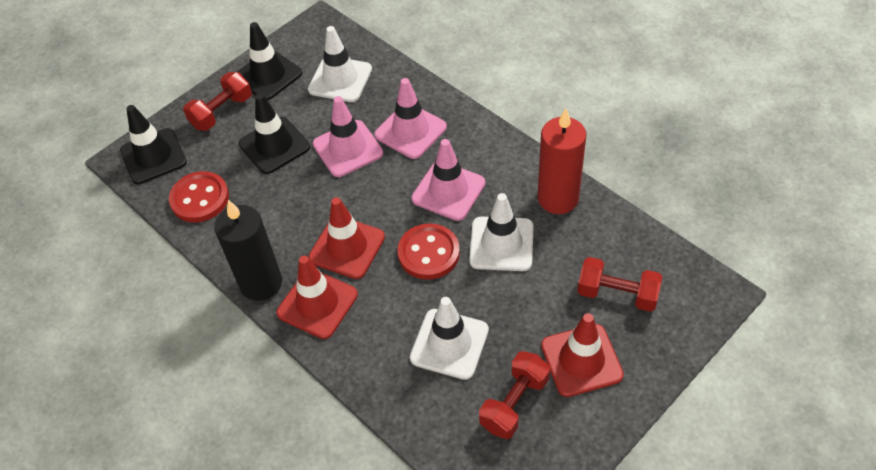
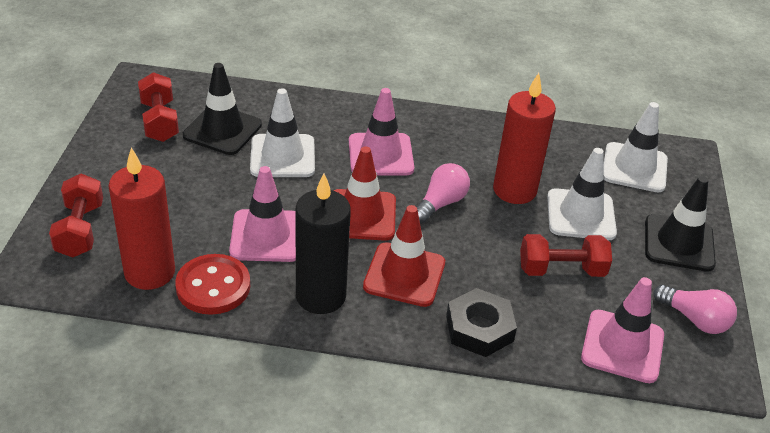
black nut: none = 0 -> [446,288,517,357] = 1
black traffic cone: [120,105,187,184] [237,22,302,100] [239,93,310,174] = 3 -> [183,63,262,155] [645,176,716,272] = 2
pink light bulb: none = 0 -> [416,163,470,223] [653,285,737,334] = 2
red button: [169,171,229,222] [398,223,460,280] = 2 -> [175,254,250,315] = 1
red candle: [538,108,586,214] = 1 -> [109,147,175,290] [493,73,556,204] = 2
red traffic cone: [277,256,358,339] [308,197,385,279] [541,313,624,397] = 3 -> [333,146,396,241] [363,205,445,307] = 2

